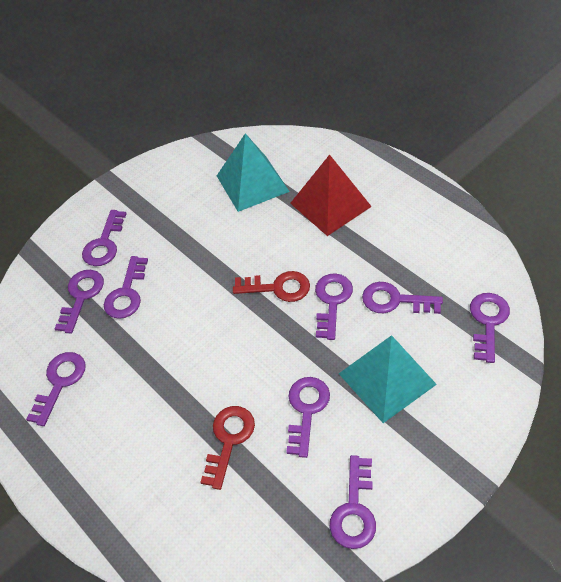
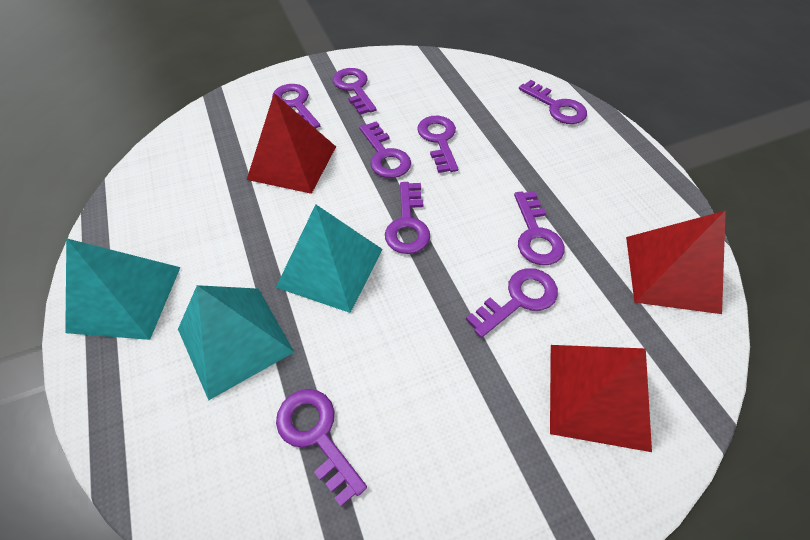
red key: [200,406,255,490] [233,271,310,302] = 2 -> none = 0
red pyramid: [290,154,372,236] = 1 -> [247,93,336,194] [550,345,652,452] [626,211,726,314] = 3
turquoise pyramid: [217,133,290,212] [339,335,437,423] = 2 -> [65,238,181,340] [178,285,294,400] [276,204,382,313] = 3

